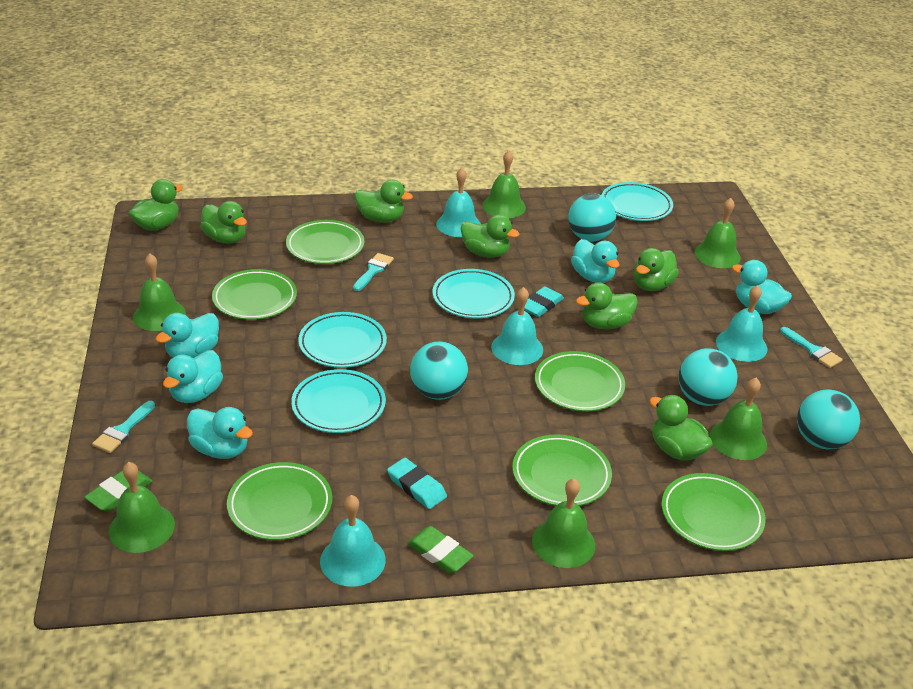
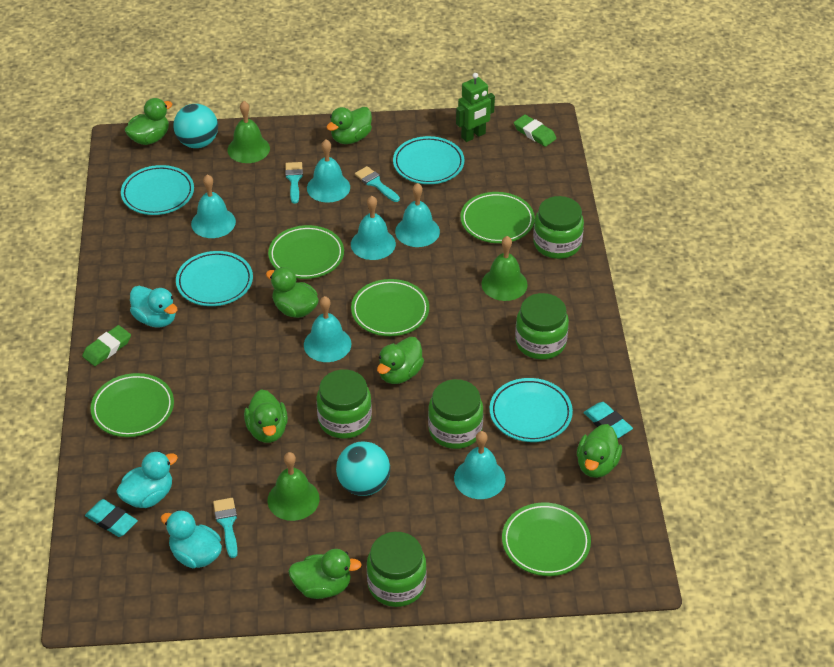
green bell: [109,462,175,553] [133,254,186,331] [482,150,526,218] [532,478,595,568] [694,198,741,268] [710,378,767,460] = 6 -> [227,101,270,163] [267,452,320,521] [481,236,528,301] = 3
green jar: none = 0 -> [317,369,372,439] [367,532,427,607] [428,379,484,449] [515,293,569,359] [533,196,584,259] = 5
green plate: [212,269,297,320] [227,462,332,540] [286,220,364,264] [512,435,612,506] [535,351,625,411] [661,473,765,551] = 6 -> [91,373,174,437] [268,225,344,279] [351,279,429,336] [460,192,535,243] [502,503,591,576] = 5
green robot: none = 0 -> [456,73,495,142] = 1
turquoise ball: [410,341,468,400] [568,193,616,241] [679,348,738,406] [797,389,860,449] = 4 -> [173,104,218,148] [336,441,390,496] = 2
turquoise bell: [320,495,386,587] [436,168,481,237] [491,287,543,365] [716,285,767,362] = 4 -> [191,174,236,238] [304,296,351,362] [307,140,350,203] [351,196,396,260] [395,183,440,247] [454,431,506,499] = 6
turquoise duck: [156,313,219,358] [163,350,223,403] [187,407,253,459] [571,239,619,283] [732,260,792,314] = 5 -> [116,451,178,508] [130,286,178,328] [161,510,222,568] = 3

